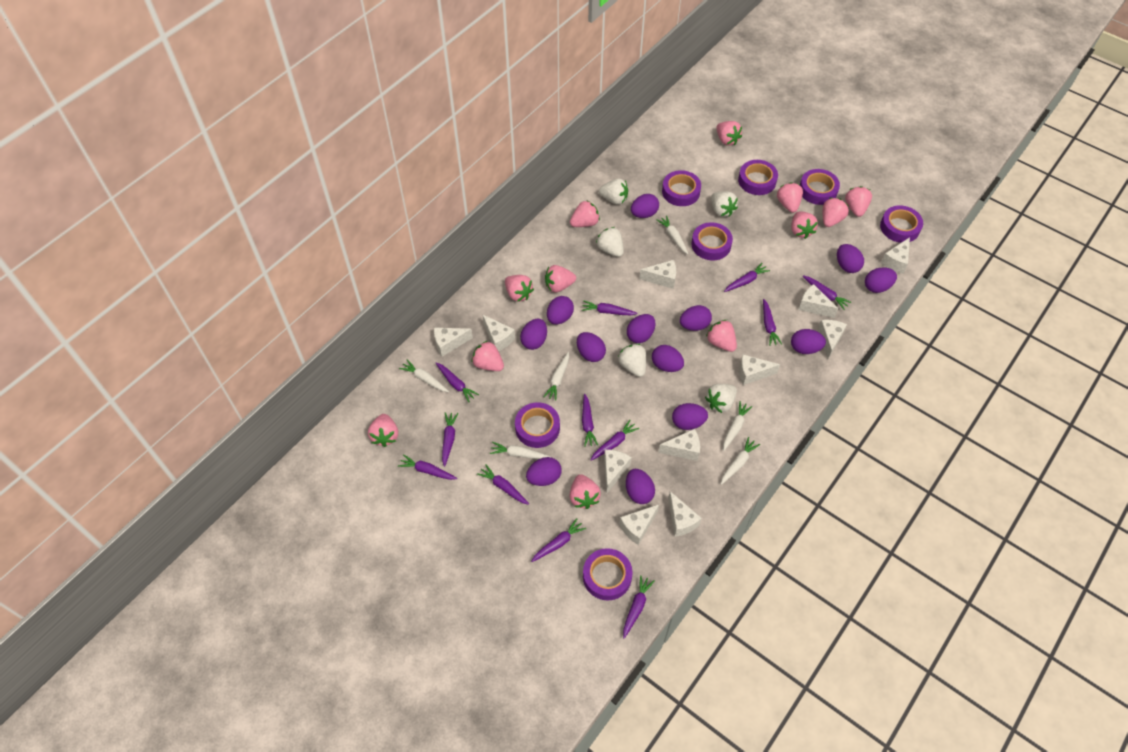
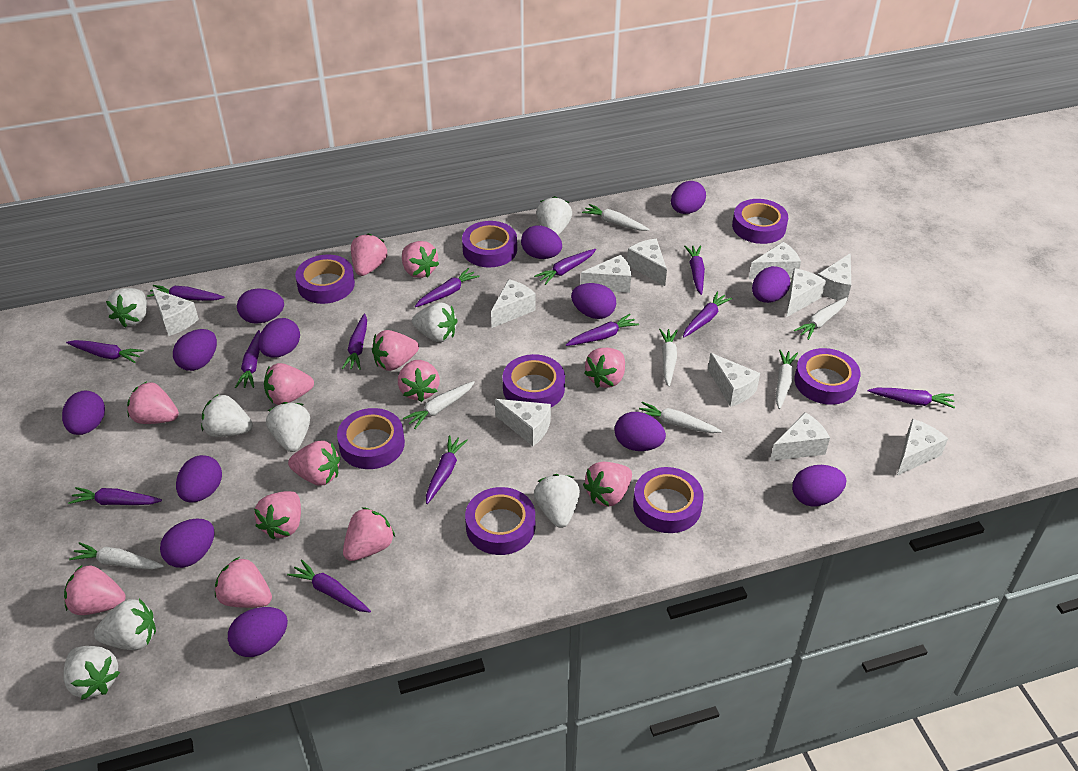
pink strawberry: [368,414,398,447] [472,341,504,371] [505,275,534,302] [545,265,576,293] [570,200,600,227] [570,474,601,509] [706,320,737,352] [716,121,742,146] [777,182,803,213] [791,212,818,239] [823,198,849,227] [845,186,872,217] = 12 -> [64,565,126,615] [127,381,179,424] [215,557,272,608] [254,491,301,540] [264,363,314,405] [288,441,340,486] [343,507,395,561] [351,233,387,276] [372,330,419,371] [398,360,440,402] [402,241,439,278] [583,462,632,506] [584,348,625,388] = 13
purple carrot: [398,454,458,480] [436,363,479,402] [442,412,458,467] [477,464,529,505] [531,518,586,562] [582,301,638,315] [582,394,598,447] [591,420,639,461] [623,575,654,639] [724,263,770,292] [763,299,782,346] [803,275,852,310] = 12 -> [66,340,144,363] [68,487,162,505] [147,285,225,301] [235,330,261,388] [287,559,371,613] [342,313,367,370] [415,268,480,307] [426,435,468,504] [534,249,596,285] [566,314,639,346] [683,291,732,338] [684,245,705,295] [867,388,955,408] = 13
purple tape: [515,402,560,448] [583,548,633,601] [662,170,701,206] [691,222,733,260] [738,160,778,195] [800,169,840,205] [880,205,923,243] = 7 -> [295,255,355,304] [337,408,405,469] [462,221,517,267] [465,487,535,555] [502,354,565,407] [633,467,703,533] [732,199,788,244] [794,348,860,405] = 8
white carrot: [399,359,449,392] [490,442,551,459] [543,352,569,401] [657,216,688,254] [721,437,760,485] [723,401,752,451] = 6 -> [69,542,164,570] [403,381,475,429] [582,204,650,231] [639,402,722,433] [659,329,678,387] [776,350,798,409] [794,297,848,340] = 7
white strawberry: [596,227,624,257] [599,179,628,204] [618,344,646,377] [705,384,737,413] [711,191,738,217] = 5 -> [63,646,120,700] [94,598,156,650] [106,288,147,328] [201,394,253,437] [266,402,310,452] [412,302,458,342] [534,474,580,528] [536,196,572,235] = 8

